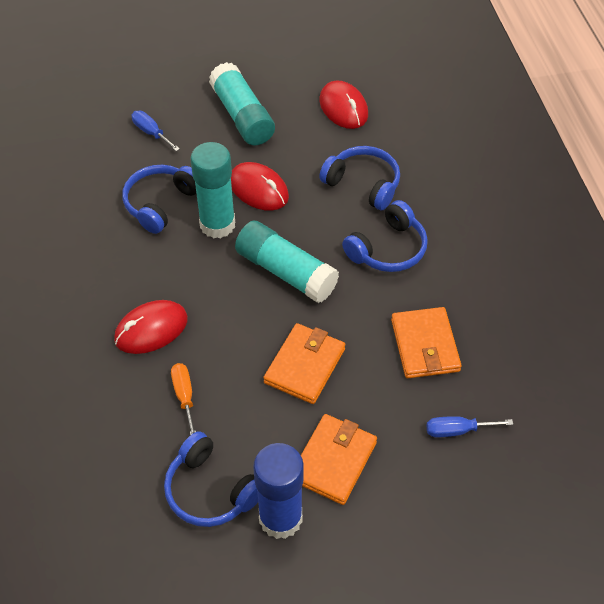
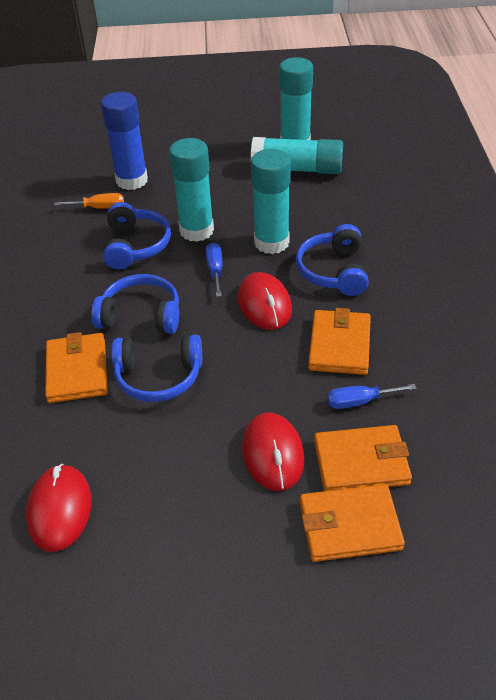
orange wallet: [263,323,345,404] [301,414,377,505] [391,307,462,378] = 3 -> [45,332,108,403] [300,484,405,562] [308,308,371,375] [314,425,412,491] = 4
turquoise glue stick: [190,142,235,238] [209,62,275,145] [235,221,339,303] = 3 -> [169,138,214,242] [251,137,343,174] [251,149,291,254] [279,57,313,140] = 4

